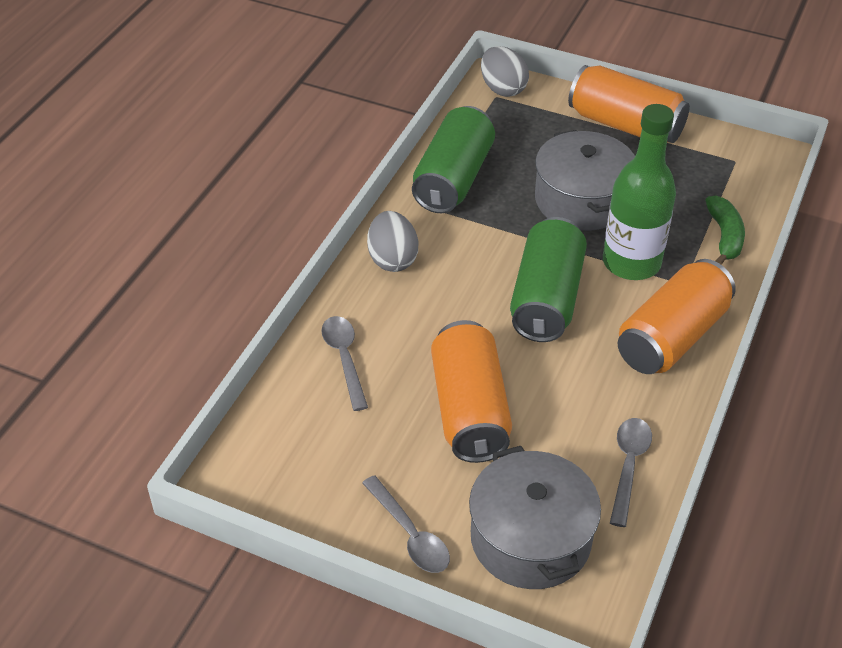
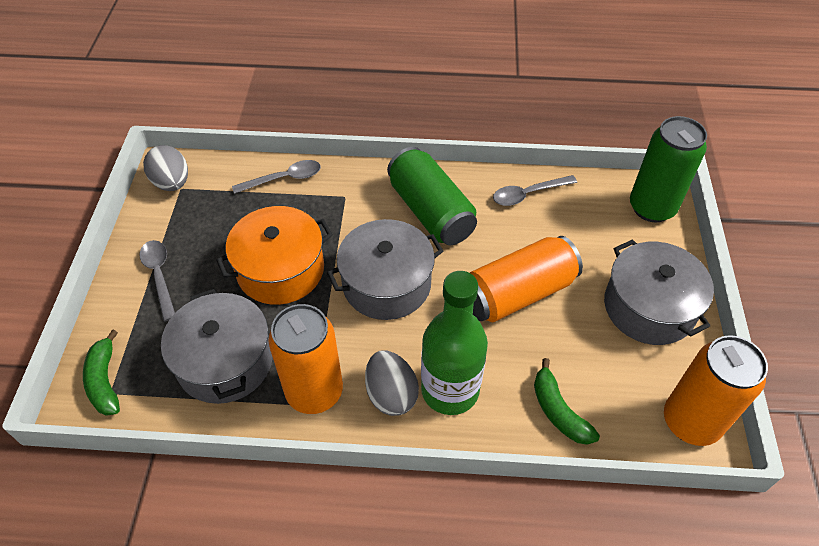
green banana: [705,196,745,264] = 1 -> [83,329,120,416] [534,358,600,445] = 2
grey pot: [469,446,601,589] [535,130,635,231] = 2 -> [161,289,273,404] [327,219,443,320] [604,239,714,345] = 3
orange pot: none = 0 -> [216,206,333,305] = 1

